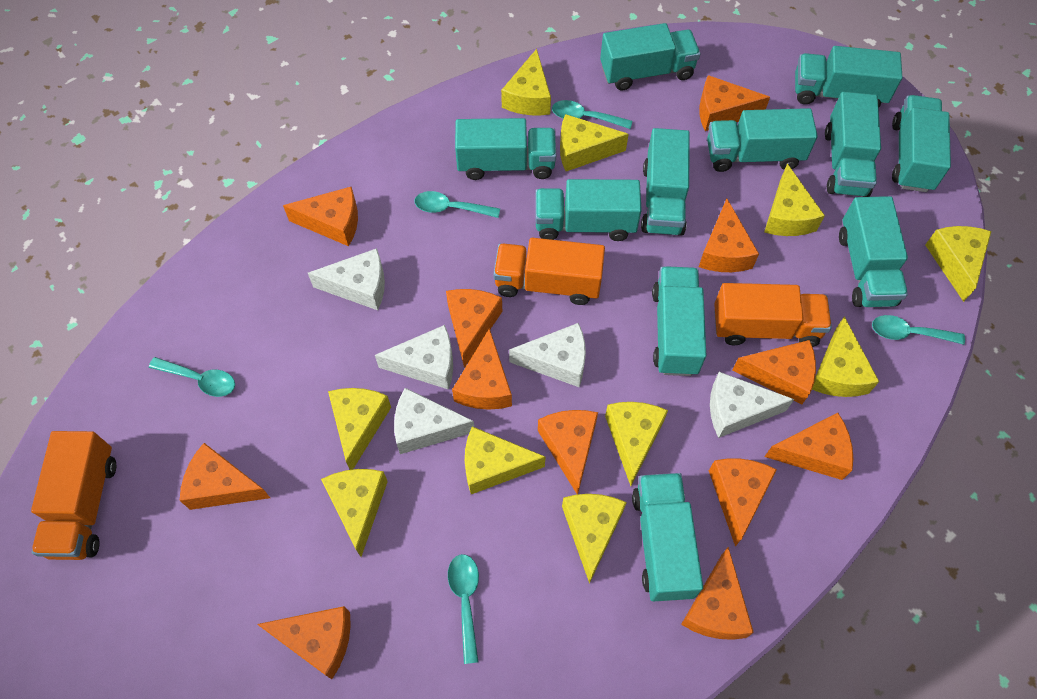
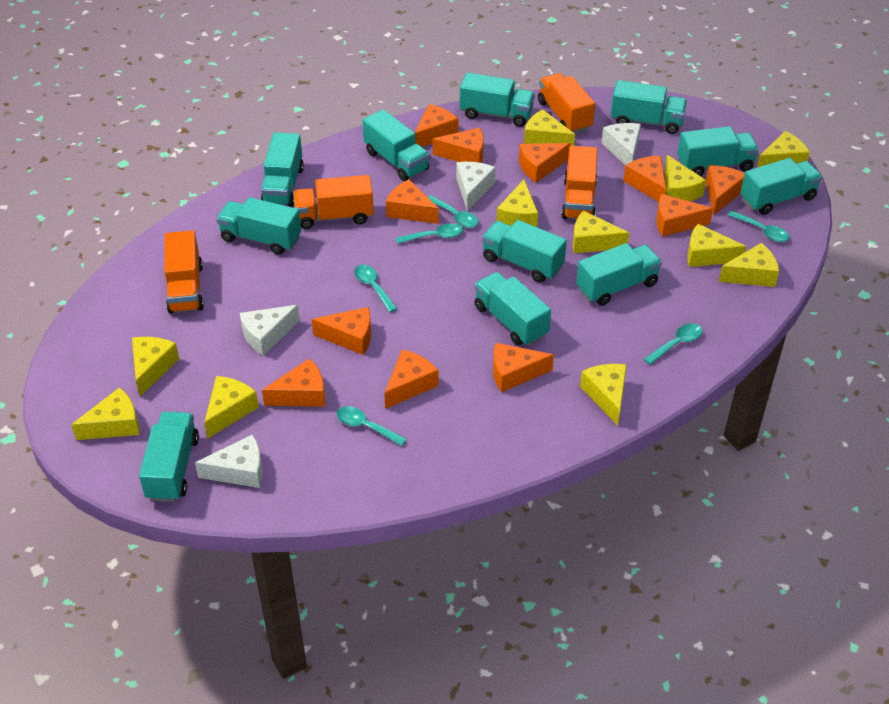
orange cheese: [180,443,270,510] [257,606,351,679] [283,187,358,246] [446,289,502,368] [452,328,512,410] [538,410,598,494] [681,547,754,640] [699,75,770,131] [699,199,759,272] [709,458,777,546] [732,340,816,405] [764,413,853,480] = 12 -> [262,358,325,407] [312,307,371,355] [384,349,438,409] [386,179,439,224] [415,104,458,147] [433,128,484,163] [493,343,554,392] [519,143,571,183] [623,156,666,202] [656,194,713,237] [706,165,745,215] = 11
orange truck: [31,431,116,560] [493,238,605,305] [714,283,832,347] = 3 -> [164,230,204,314] [293,175,374,229] [538,73,595,133] [561,146,597,219] = 4
turquoise spoon: [149,357,235,397] [415,191,500,218] [448,554,479,664] [552,100,632,129] [872,315,965,345] = 5 -> [337,406,407,446] [354,265,398,312] [396,223,463,244] [428,195,478,228] [644,323,702,365] [728,211,789,242] = 6
white cheese: [308,248,385,310] [375,325,453,390] [394,388,474,454] [509,323,586,387] [710,372,794,438] = 5 -> [195,434,263,488] [240,305,300,356] [456,162,496,211] [601,123,641,165] = 4
yellow cheese: [321,469,388,557] [328,388,391,470] [465,426,546,494] [501,49,551,116] [560,114,629,171] [562,494,627,584] [605,402,668,486] [764,164,825,236] [812,316,879,397] [925,226,991,302] = 10 -> [71,388,140,440] [132,337,179,397] [204,376,259,439] [497,179,538,227] [524,109,575,146] [573,211,629,253] [580,364,627,425] [665,155,706,202] [687,224,746,267] [719,243,779,287] [757,131,810,167] = 11

